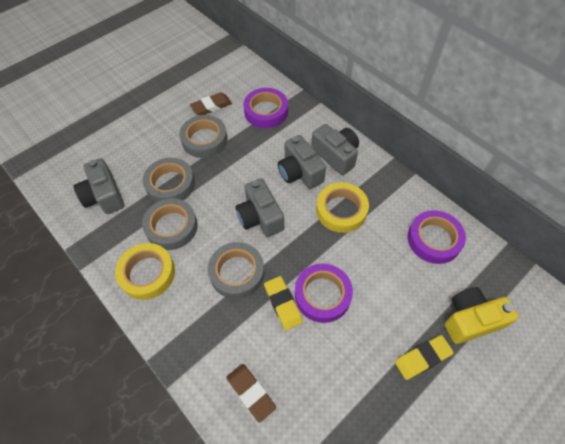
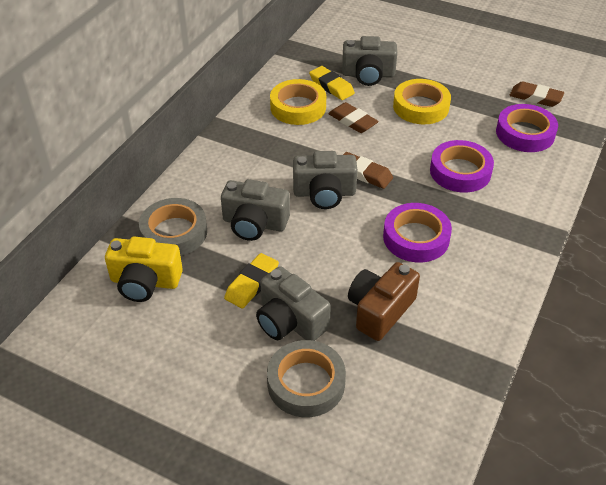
brown camera: none = 0 -> [348,262,420,341] = 1
brown eraser: [190,92,232,115] [226,364,276,423] = 2 -> [328,102,379,133] [343,152,393,189] [510,81,564,107] = 3
grey tape: [142,198,198,250] [143,158,195,203] [179,115,227,158] [208,242,264,299] = 4 -> [139,198,207,256] [267,340,346,417] = 2

